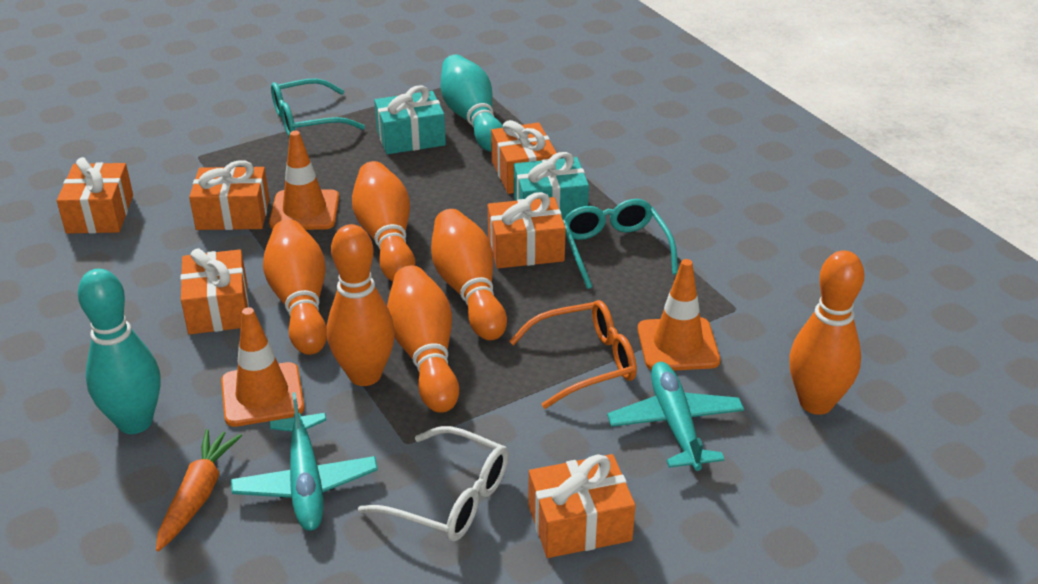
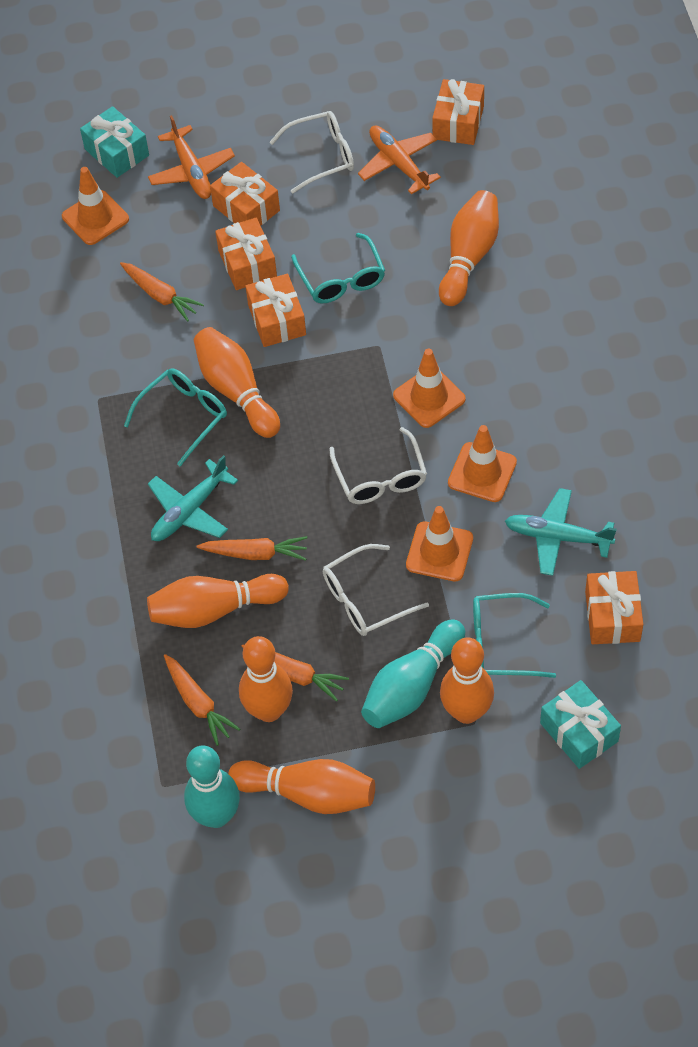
orange carrot: [156,429,242,552] = 1 -> [120,262,204,322] [164,654,240,746] [197,536,307,561] [241,644,349,702] = 4
orange gift: [57,157,133,234] [180,248,249,334] [189,160,269,230] [488,192,566,268] [491,120,556,194] [528,454,635,558] = 6 -> [210,162,280,226] [215,218,277,290] [245,274,306,347] [432,79,484,145] [585,571,643,644] = 5
orange glasses: [509,300,637,409] = 1 -> none = 0
orange plane: none = 0 -> [148,115,235,199] [358,126,441,194] = 2
orange traffic cone: [221,307,304,427] [269,131,339,230] [638,259,720,371] = 3 -> [62,167,129,245] [393,349,466,428] [406,506,473,581] [448,425,517,502] = 4
turquoise glasses: [271,78,365,137] [563,199,678,289] = 2 -> [124,368,227,467] [291,233,385,303] [473,593,556,678] = 3
white glasses: [358,426,509,542] = 1 -> [270,111,354,194] [323,544,429,636] [329,427,427,504] = 3

